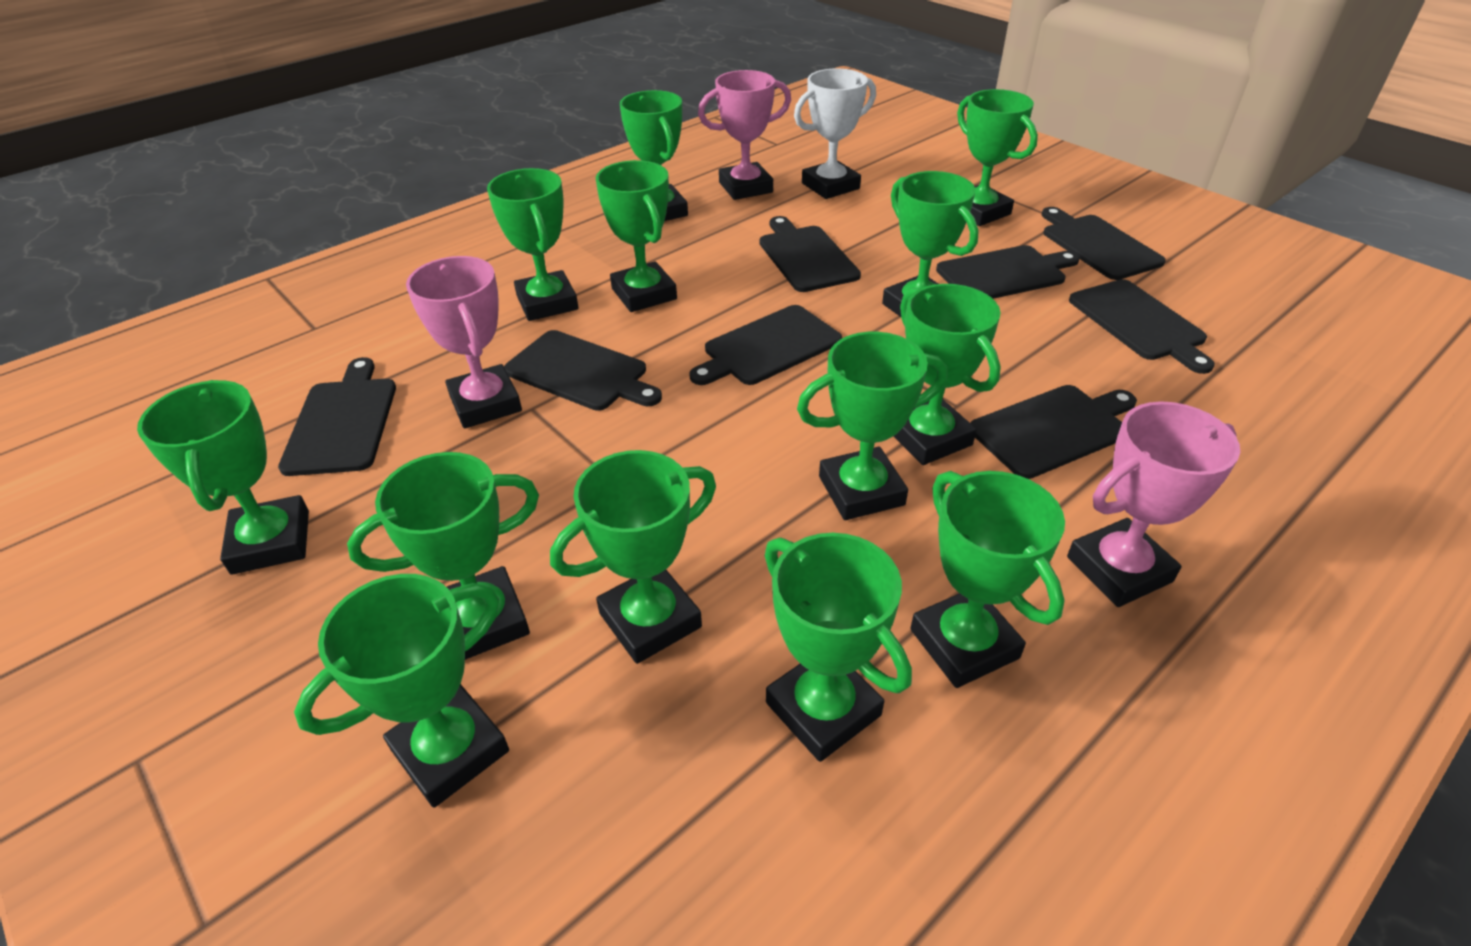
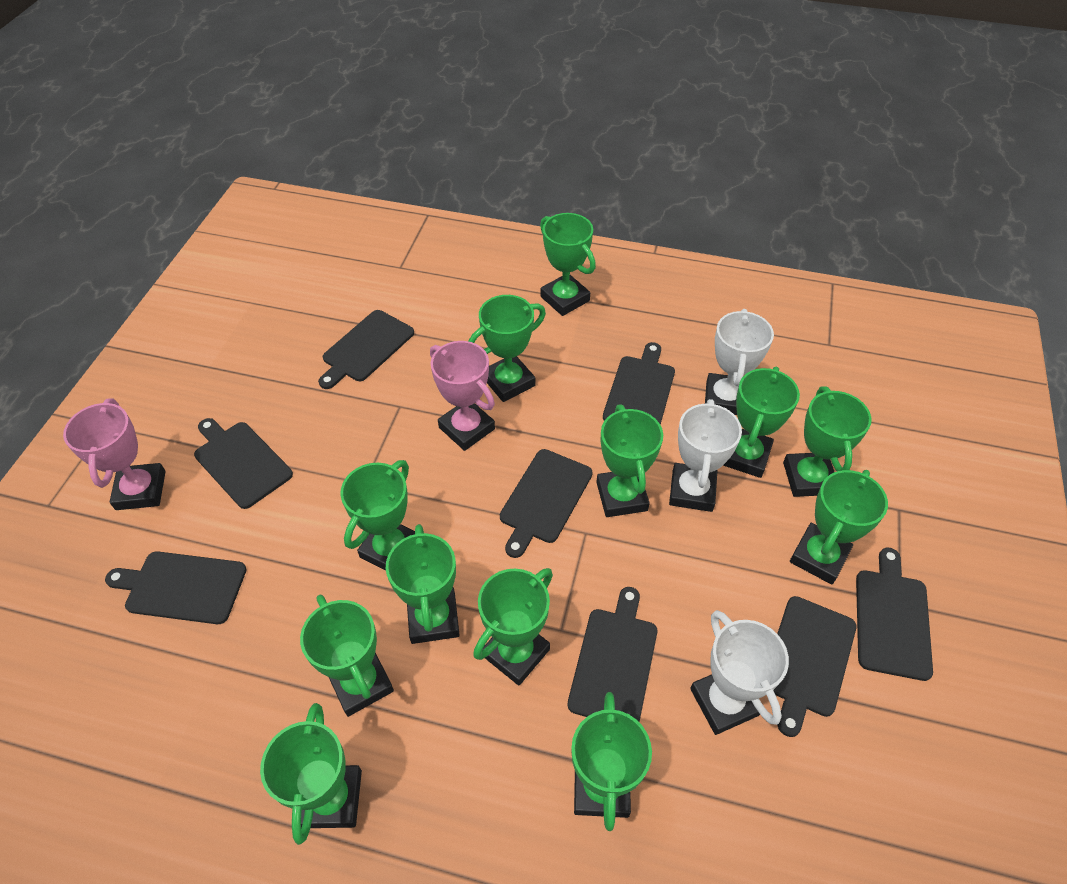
green trophy: [137,380,309,575] [294,574,509,808] [347,452,539,660] [487,168,578,321] [550,450,716,664] [596,160,677,312] [620,90,688,221] [765,533,912,762] [797,332,947,520] [882,171,979,317] [893,284,1001,465] [910,471,1065,688] [957,89,1038,226] = 13 -> [260,703,362,845] [300,595,394,717] [340,460,415,571] [386,524,459,644] [468,295,546,402] [473,568,553,685] [540,213,596,316] [571,692,652,831] [596,405,663,517] [723,367,800,478] [783,386,872,497] [790,470,888,584] = 12
pink trophy: [406,256,522,429] [698,70,791,200] [1067,401,1240,607] = 3 -> [63,398,166,510] [430,341,495,451] = 2
white trophy: [794,68,876,199] = 1 -> [669,399,742,512] [690,610,789,735] [705,309,774,415] = 3

